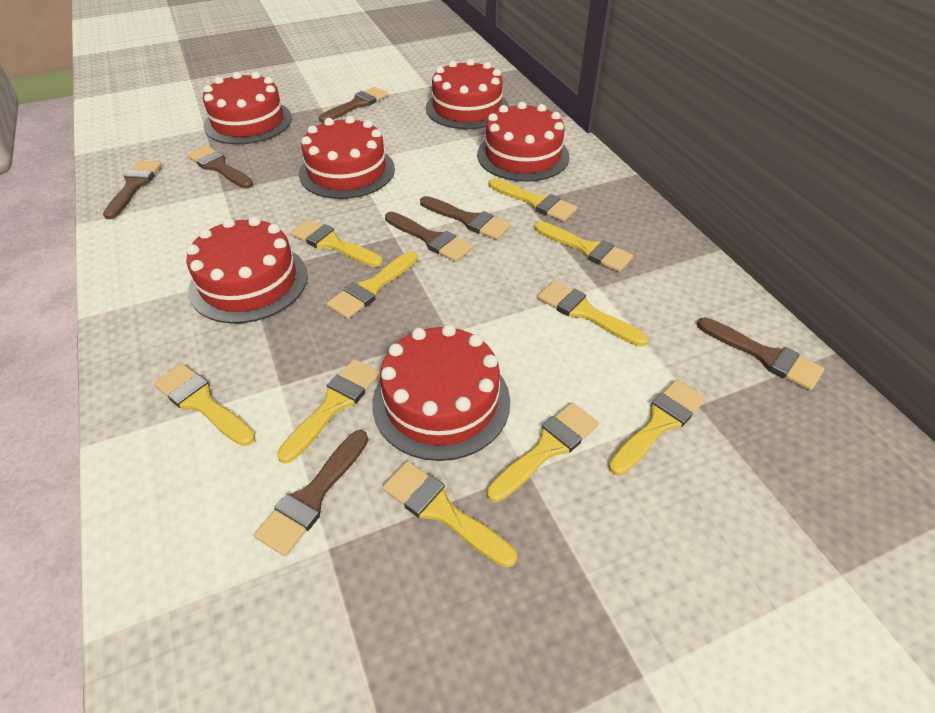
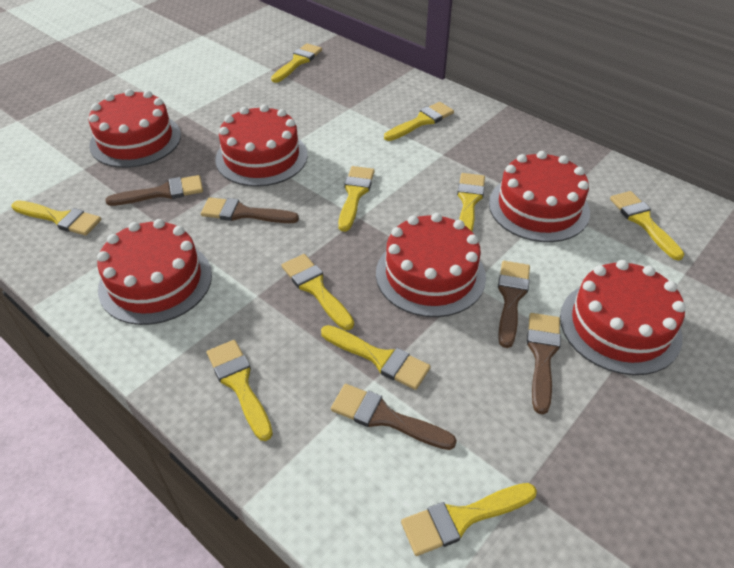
brown brush: [103,161,161,219] [187,146,253,189] [254,430,368,556] [319,87,388,123] [385,211,473,262] [420,196,511,240] [697,317,824,390] = 7 -> [106,175,203,206] [201,197,299,223] [331,384,457,450] [498,261,530,348] [527,313,561,414] = 5

